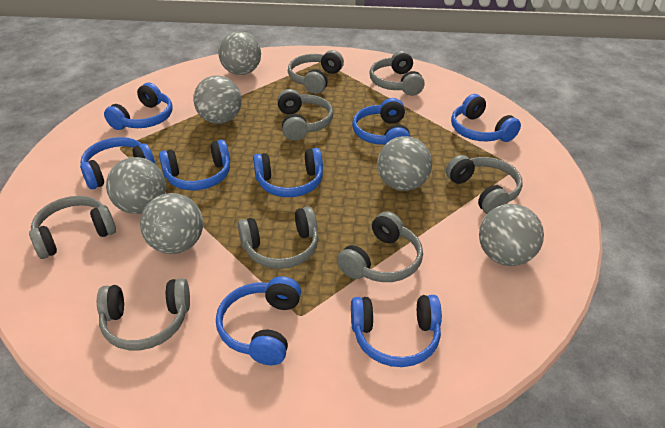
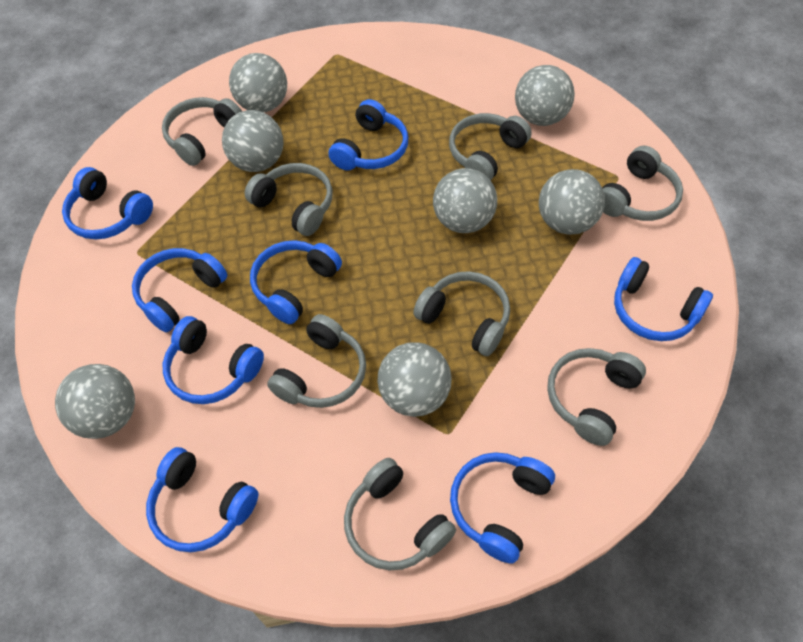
grey ball: [106,157,166,214] [140,193,203,254] [193,75,242,124] [218,31,261,75] [377,136,432,191] [479,204,544,266] = 6 -> [55,364,135,439] [222,110,284,172] [229,53,287,112] [377,342,452,417] [433,168,497,233] [515,65,575,126] [539,169,605,235] = 7

